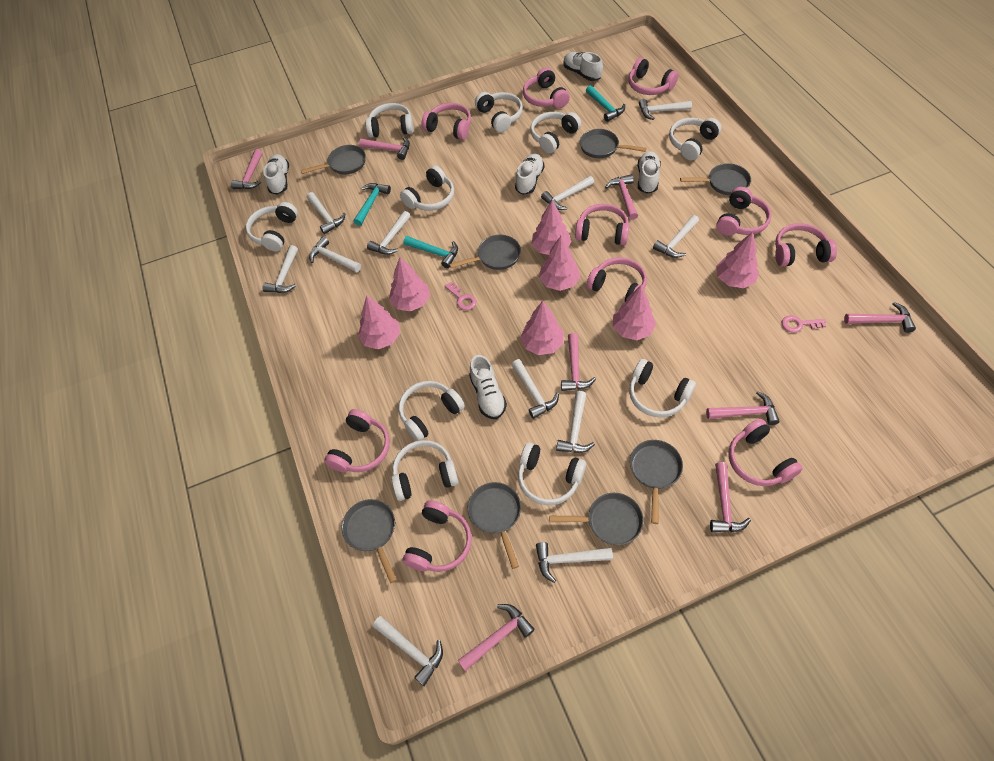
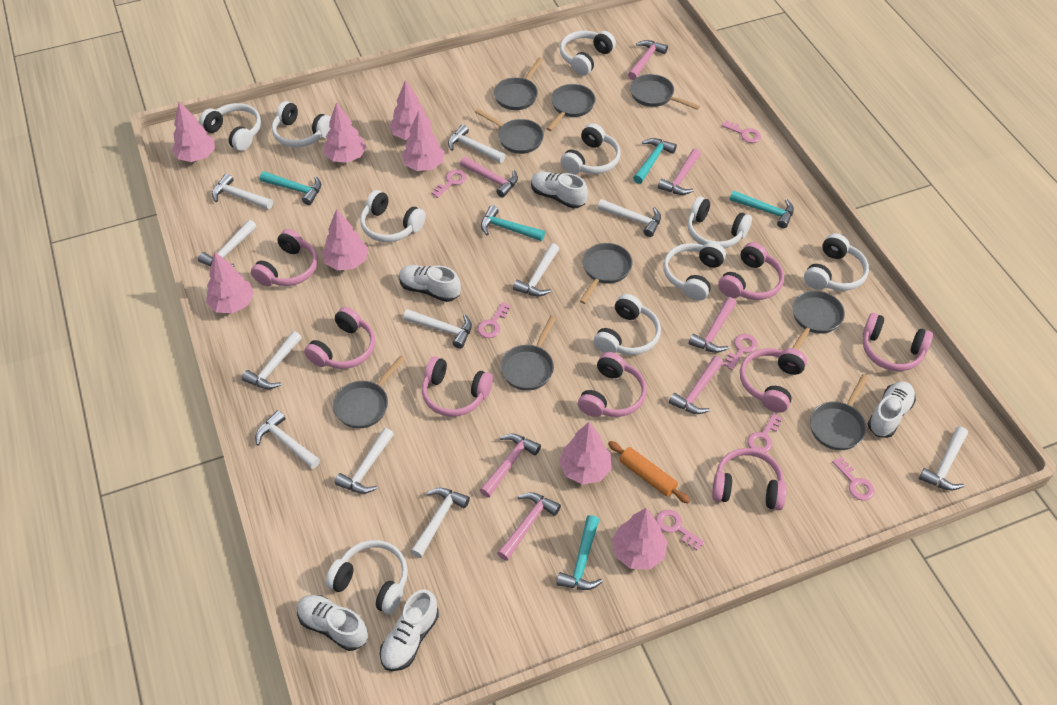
grey pan: [301,145,366,175] [342,499,397,583] [449,235,521,270] [468,482,521,569] [549,493,643,545] [580,129,646,158] [630,440,683,524] [680,163,751,195] = 8 -> [333,355,405,428] [475,109,544,154] [494,58,543,110] [500,316,556,391] [547,84,595,131] [580,243,633,304] [630,74,700,110] [792,290,845,350] [810,374,869,450] = 9
orange rolling pin: none = 0 -> [608,441,690,503] = 1
pink hammer: [231,149,263,189] [359,137,410,160] [458,604,535,671] [561,333,596,391] [605,174,638,220] [706,391,780,425] [710,462,751,532] [844,302,916,333] = 8 -> [460,157,518,198] [480,434,541,498] [498,492,561,561] [628,40,668,80] [658,149,701,195] [669,356,723,414] [689,297,736,353] = 7
pink headphones: [324,409,390,472] [403,500,472,572] [422,103,471,140] [523,68,570,108] [575,204,629,245] [587,257,647,302] [628,57,678,95] [716,187,772,236] [729,419,803,486] [775,223,837,267] = 10 -> [251,229,318,286] [304,307,375,369] [422,357,493,417] [578,352,647,417] [712,448,787,510] [718,242,784,300] [740,348,807,413] [863,313,933,371] = 8
pink key: [445,281,476,310] [782,315,826,333] = 2 -> [431,170,466,198] [477,302,511,338] [656,510,705,550] [722,120,761,143] [723,334,758,370] [747,413,783,453] [832,457,875,501] = 7
pink tree: [358,295,400,349] [389,257,430,311] [520,301,563,355] [532,201,572,255] [539,236,581,291] [613,285,656,340] [716,232,759,288] = 7 -> [172,102,215,162] [206,252,254,313] [322,209,368,270] [324,102,366,163] [389,80,431,140] [402,111,445,171] [559,422,612,484] [612,508,668,569] = 8
turquoise hammer: [353,183,391,226] [403,236,458,268] [586,85,625,122] = 3 -> [260,171,321,205] [481,205,545,241] [556,515,603,590] [633,138,677,184] [730,190,794,228] = 5

